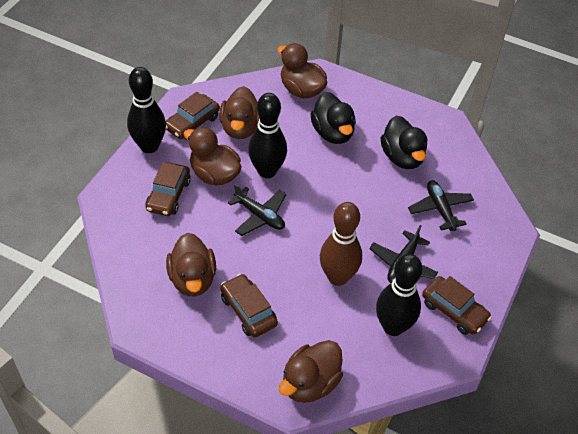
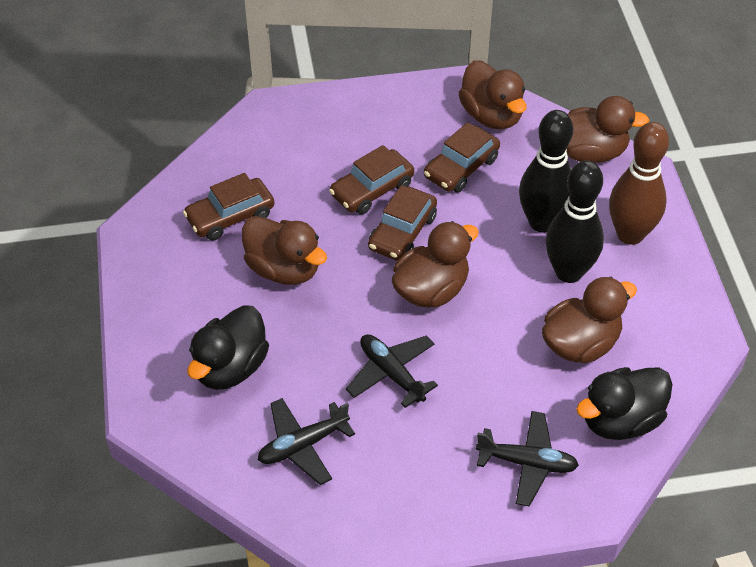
black bowling pin: [127,67,166,153] [248,93,287,178] [376,254,423,336] = 3 -> [519,110,573,233] [545,160,604,283] = 2

